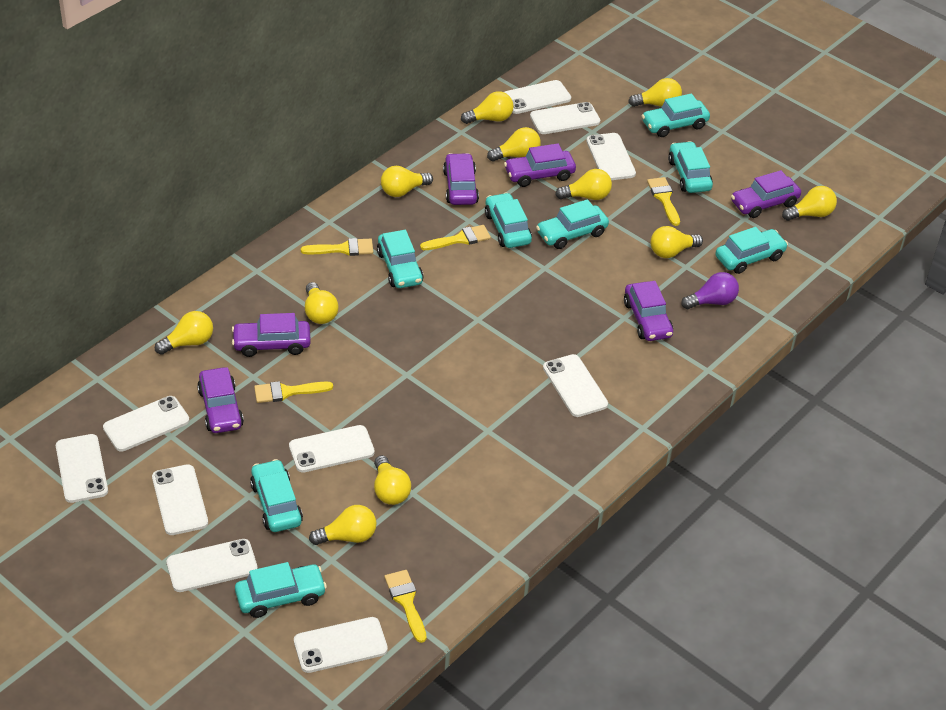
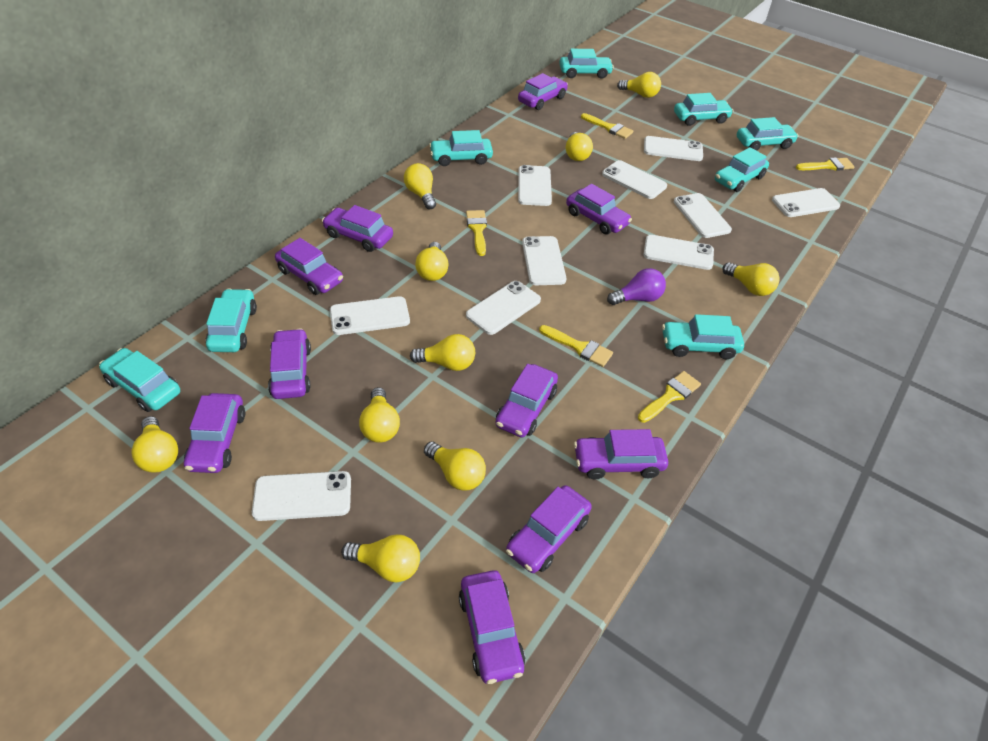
purple car: [197,367,244,433] [232,313,311,357] [443,153,479,205] [504,144,576,187] [624,281,673,341] [731,170,801,218] = 6 -> [184,393,245,473] [268,328,311,399] [275,238,343,295] [322,205,393,252] [459,570,525,684] [496,364,558,437] [506,485,592,573] [518,73,568,110] [566,184,632,235] [574,429,668,480] = 10
yellow light bulb: [155,311,213,355] [305,282,339,324] [309,505,376,545] [374,455,411,505] [381,166,433,197] [461,91,514,124] [487,127,541,162] [555,169,612,200] [628,78,682,107] [650,226,703,258] [782,186,837,221] = 11 -> [131,416,178,473] [341,534,420,582] [359,387,400,443] [404,163,436,209] [410,334,475,371] [415,242,449,281] [424,442,486,491] [566,132,593,161] [617,72,661,98] [722,262,780,296] = 10

